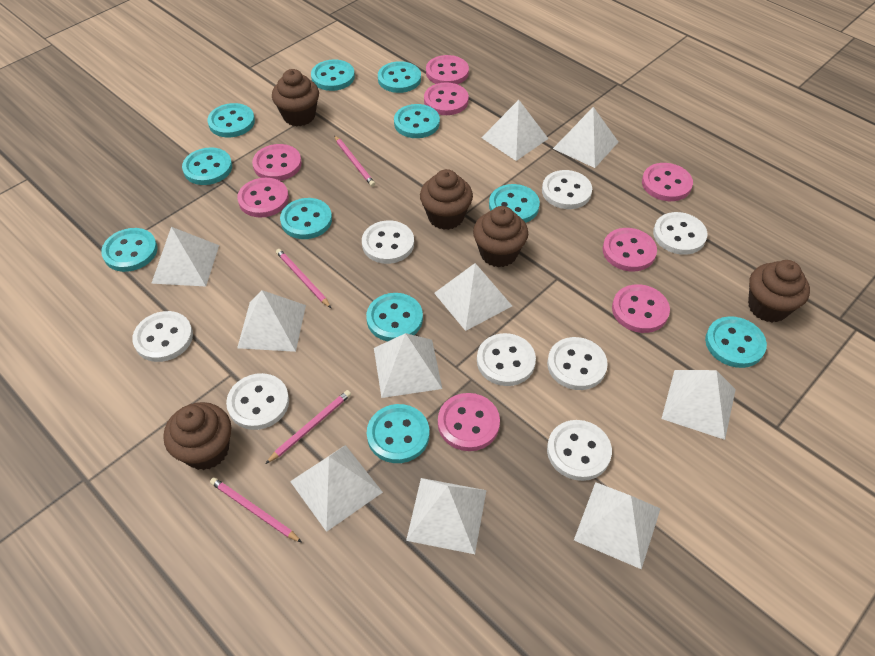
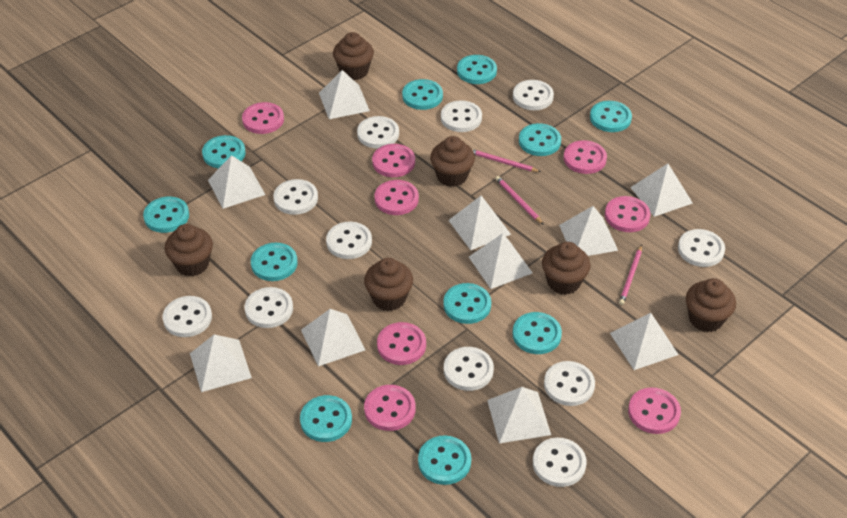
brown cupcake: [163,402,231,470] [272,69,319,126] [420,169,473,230] [473,206,528,267] [748,260,810,322] = 5 -> [165,224,213,276] [333,32,374,80] [364,258,413,311] [430,136,475,187] [542,242,591,295] [686,278,736,332] = 6
pink pencil: [210,477,302,543] [266,390,351,464] [276,249,331,308] [334,135,375,187] = 4 -> [472,149,541,172] [495,176,544,225] [619,245,642,305] = 3
white button: [132,311,193,362] [226,373,289,430] [362,221,414,264] [477,333,536,386] [542,170,592,209] [547,337,608,390] [547,420,612,481] [653,212,707,255] = 8 -> [163,296,212,337] [245,287,293,328] [273,179,318,215] [326,222,372,259] [357,116,399,149] [441,100,482,132] [444,347,494,391] [513,80,554,110] [533,438,587,487] [544,361,595,406] [678,229,725,267] = 11

